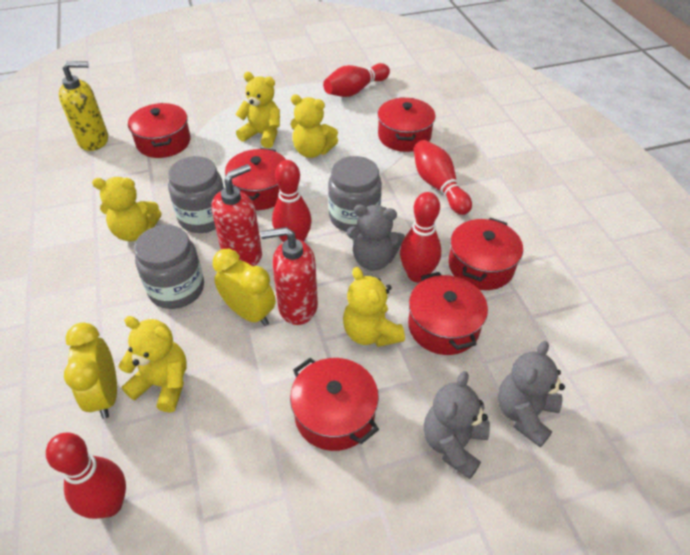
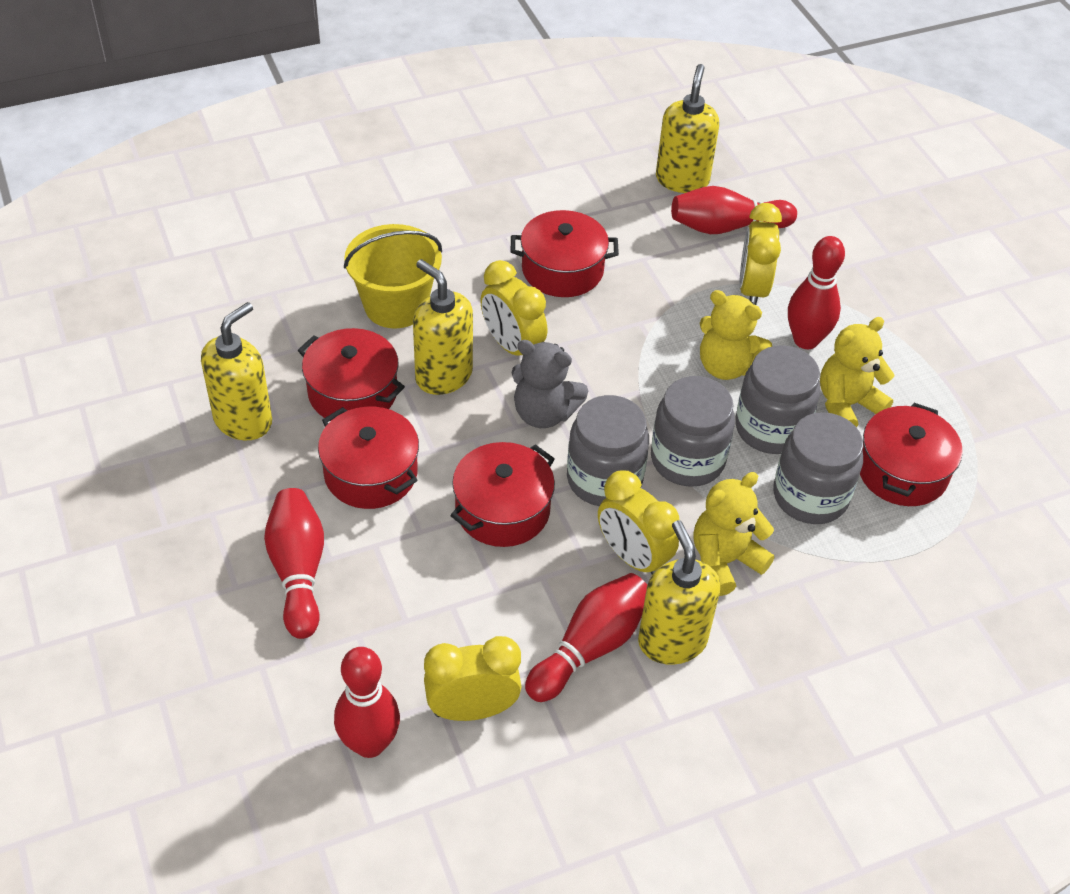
grey jar: [134,225,204,309] [168,156,224,233] [328,156,382,232] = 3 -> [567,395,649,506] [651,376,735,487] [735,345,821,454] [773,412,863,524] = 4
grey teddy bear: [347,204,405,271] [424,371,490,479] [498,341,565,447] = 3 -> [511,340,588,428] = 1
red pot: [128,103,191,158] [225,148,286,210] [290,358,379,451] [378,97,436,152] [408,272,488,355] [448,218,523,290] = 6 -> [298,328,405,420] [318,407,419,509] [450,442,555,547] [511,210,619,297] [860,403,963,506] = 5
red soap dispenser: [212,164,262,266] [261,227,318,325] = 2 -> none = 0
yellow bucket: none = 0 -> [344,224,442,329] = 1
yellow clock: [64,322,117,419] [213,249,276,326] = 2 -> [424,636,521,721] [480,260,547,355] [598,470,679,575] [739,203,782,305] = 4
yellow soap dispenser: [58,61,108,151] = 1 -> [201,302,272,440] [413,259,473,395] [638,520,720,665] [656,64,719,193] = 4
yellow teddy bear: [92,177,162,241] [119,316,187,413] [235,72,280,148] [291,94,338,158] [343,267,405,347] = 5 -> [694,472,774,596] [700,290,772,380] [820,317,895,427] = 3

